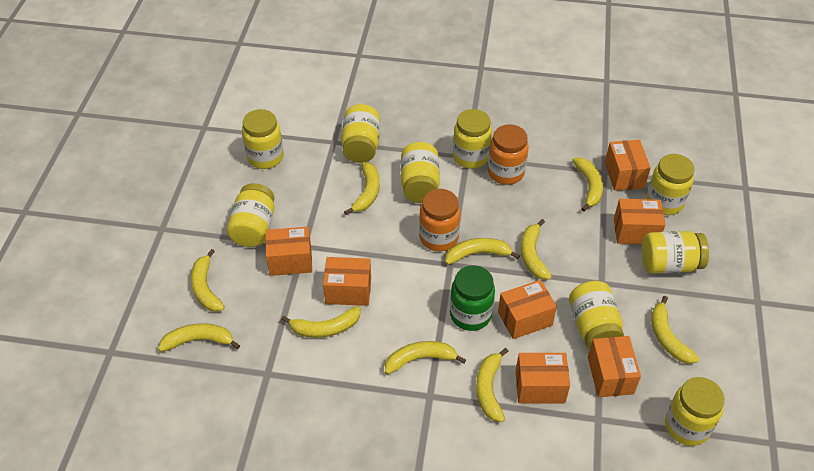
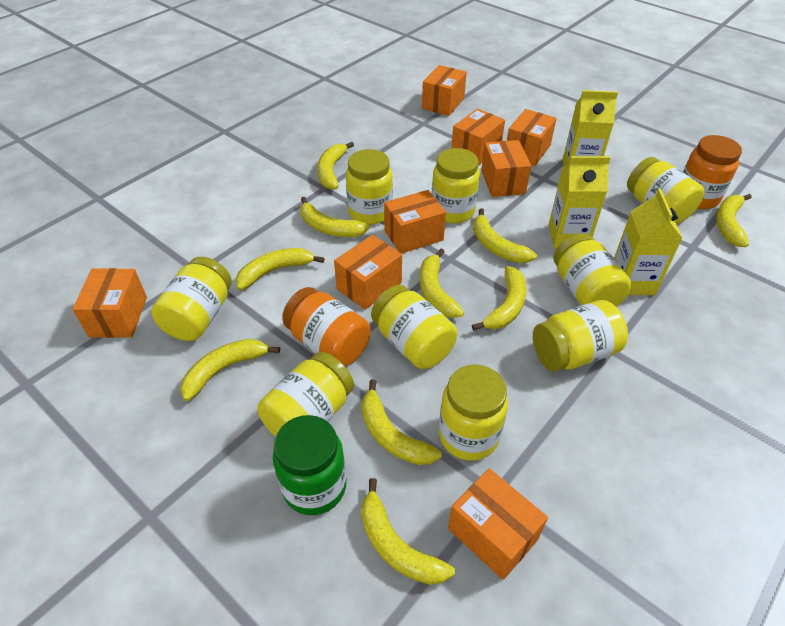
orange box: [265,227,312,276] [323,257,371,306] [498,280,557,339] [515,353,570,403] [588,336,641,397] [605,140,651,191] [614,199,665,244] = 7 -> [73,268,147,338] [334,235,402,310] [384,190,446,254] [422,65,467,116] [448,468,548,580] [451,109,505,166] [481,140,531,197] [507,109,557,166] = 8
yellow carton: none = 0 -> [549,156,611,248] [563,90,618,166] [614,189,683,295] = 3

